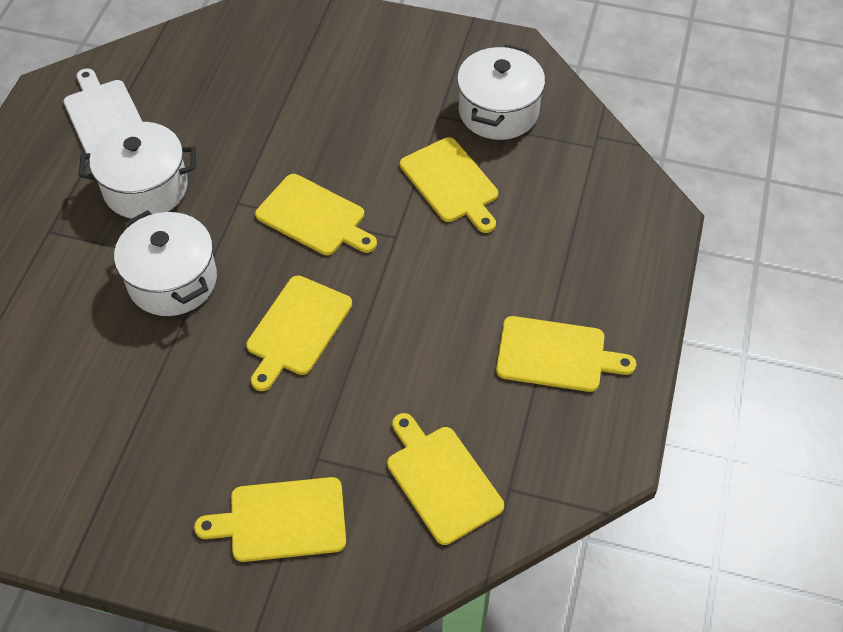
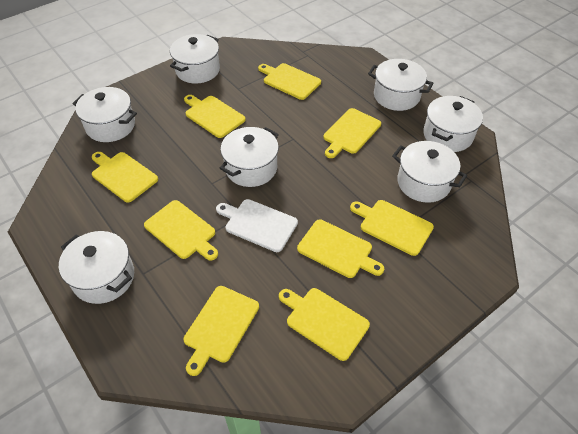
white pot: [79,122,196,219] [114,210,217,316] [457,44,545,140] = 3 -> [59,231,134,304] [72,87,137,142] [170,34,220,84] [220,127,279,187] [368,59,433,111] [392,141,467,203] [423,96,483,152] = 7
yellow cutting board: [194,477,346,562] [246,275,352,391] [255,174,377,255] [387,413,504,545] [400,137,498,233] [496,316,636,392] = 6 -> [92,152,158,203] [144,200,218,260] [184,95,246,138] [184,286,259,376] [258,63,321,100] [279,288,370,361] [297,219,384,278] [323,108,381,158] [350,200,434,256] = 9

